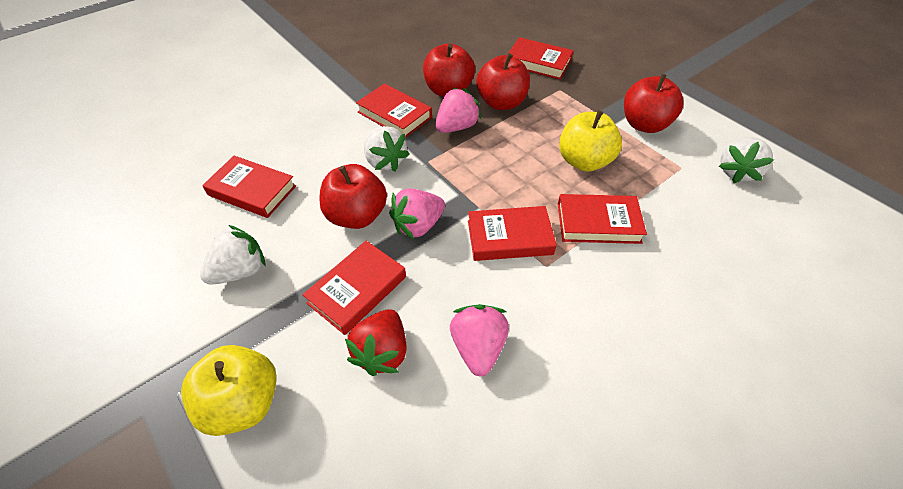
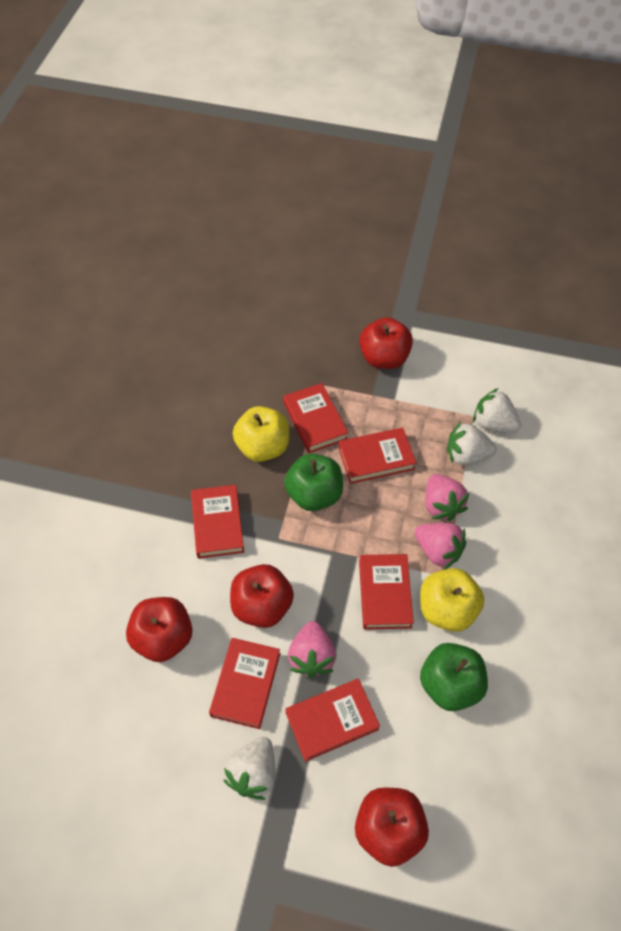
green apple: none = 0 -> [284,454,343,511] [420,643,488,711] = 2
red strawberry: [345,309,407,376] = 1 -> none = 0

